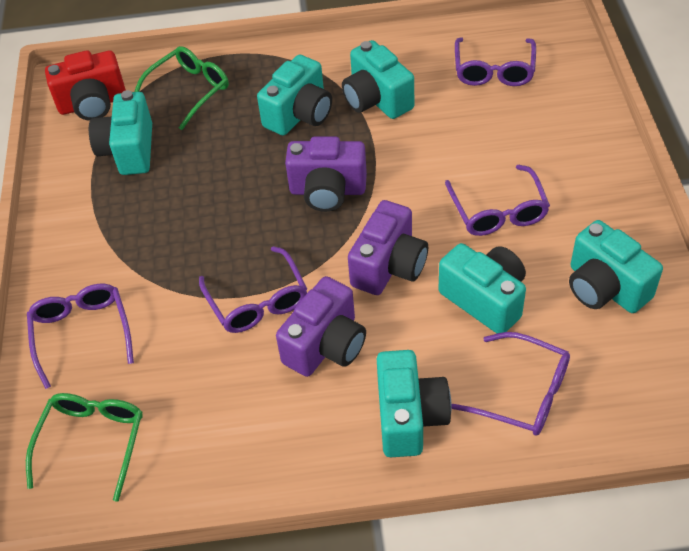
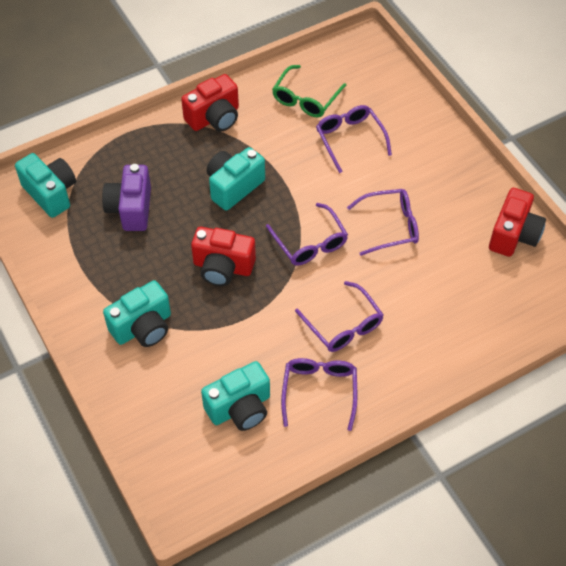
green glasses: [26,393,143,502] [135,46,229,130] = 2 -> [272,65,346,117] = 1
purple camera: [276,276,366,377] [285,136,367,212] [348,200,428,295] = 3 -> [102,164,151,231] = 1
red camera: [45,50,126,121] = 1 -> [181,74,239,132] [191,227,256,286] [489,188,546,257] = 3
turquoise camera: [89,90,152,175] [257,55,332,135] [342,40,414,119] [377,350,451,457] [439,243,526,333] [569,220,663,313] = 6 -> [15,153,76,218] [103,280,171,347] [201,361,270,431] [207,147,265,211] = 4

